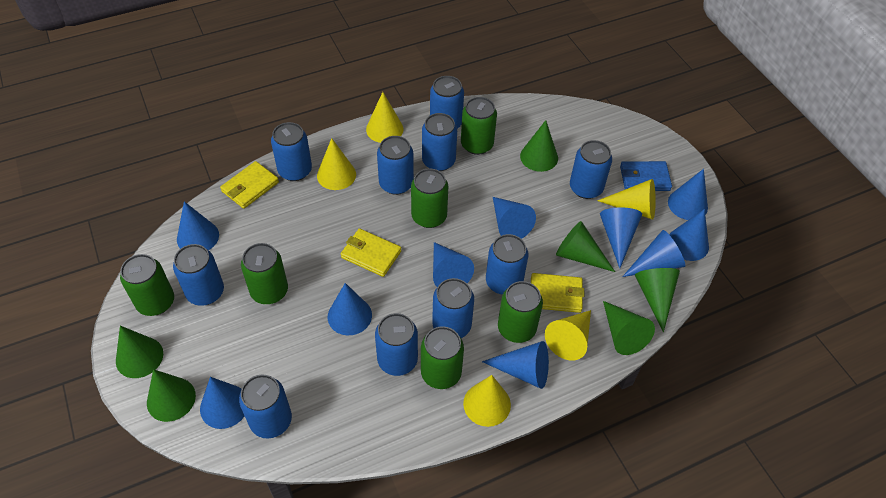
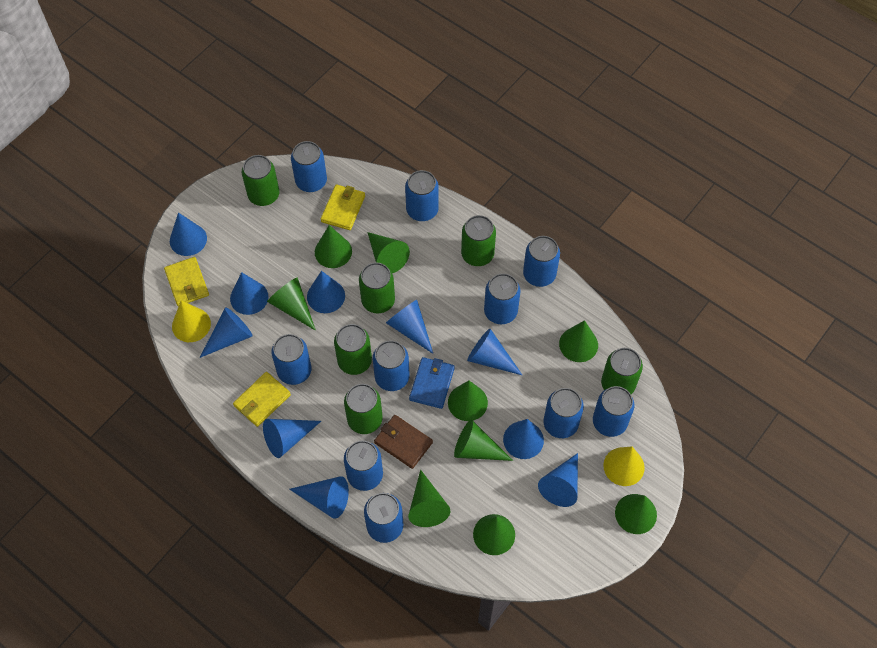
brown wallet: none = 0 -> [374,415,433,469] = 1
green cone: [116,326,163,378] [147,369,196,422] [520,120,558,172] [556,221,615,272] [603,301,655,355] [635,268,680,332] = 6 -> [267,278,316,331] [315,225,352,268] [367,232,410,273] [408,470,450,527] [448,380,488,421] [454,420,513,461] [473,514,515,555] [559,320,598,362] [615,494,657,534] = 9
yellow cone: [317,138,356,190] [366,92,403,143] [463,375,511,427] [545,310,591,360] [597,179,656,220] = 5 -> [172,300,211,342] [603,446,645,486] = 2

